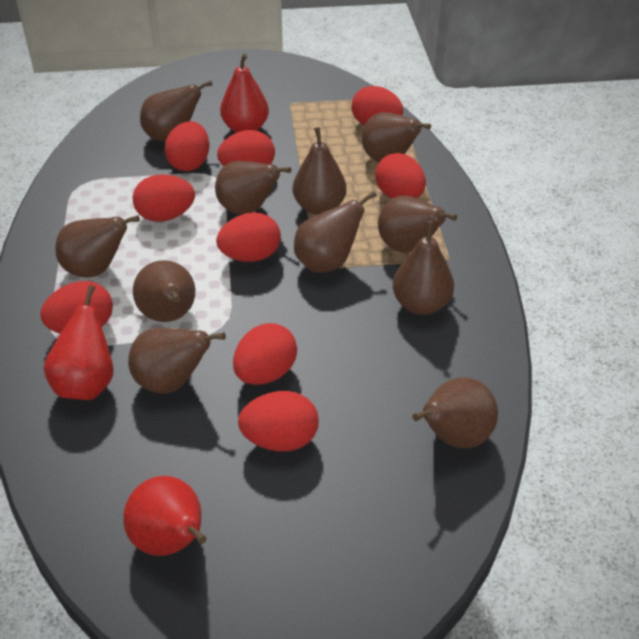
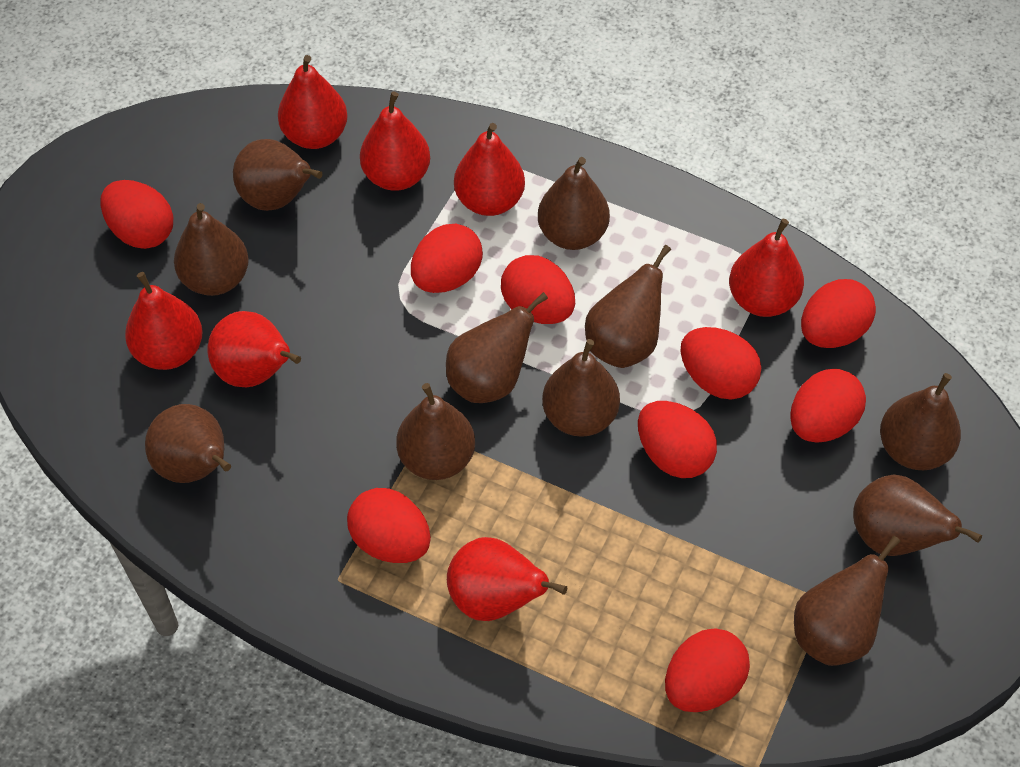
red pear: [44,285,114,400] [123,476,207,556] [220,54,269,133] = 3 -> [125,272,203,370] [208,311,301,387] [278,55,348,149] [360,92,430,191] [447,537,567,621] [454,123,525,216] [729,219,804,317] = 7

